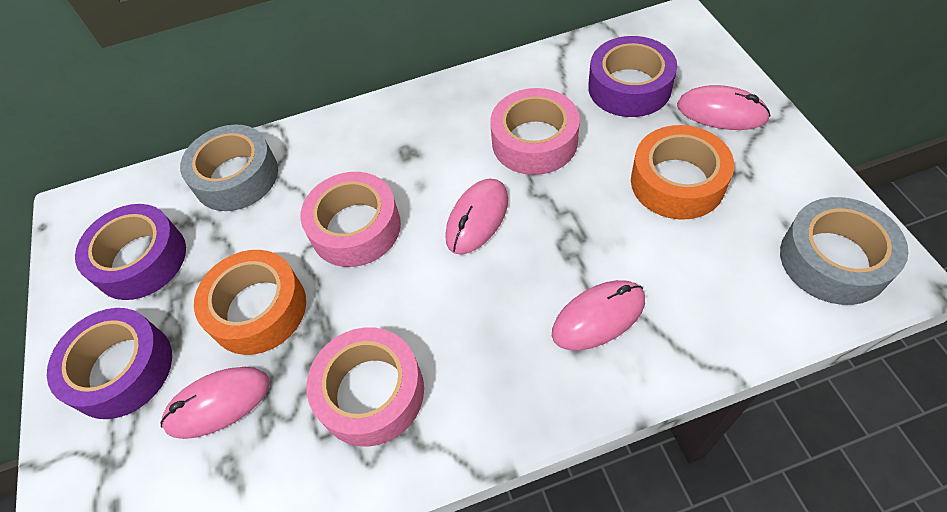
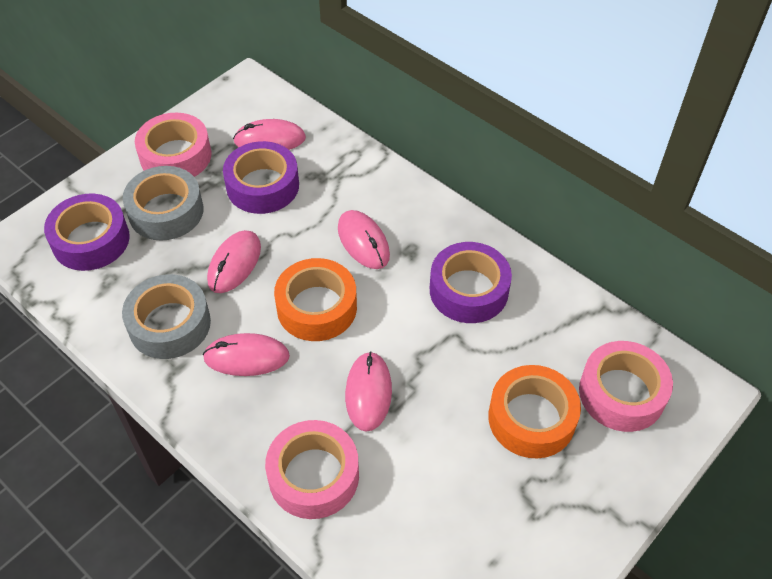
pink mouse: [161,367,270,439] [445,179,508,255] [552,280,645,351] [677,85,771,130] = 4 -> [203,333,290,376] [207,230,261,293] [233,119,306,150] [338,210,390,269] [345,351,392,432] = 5

